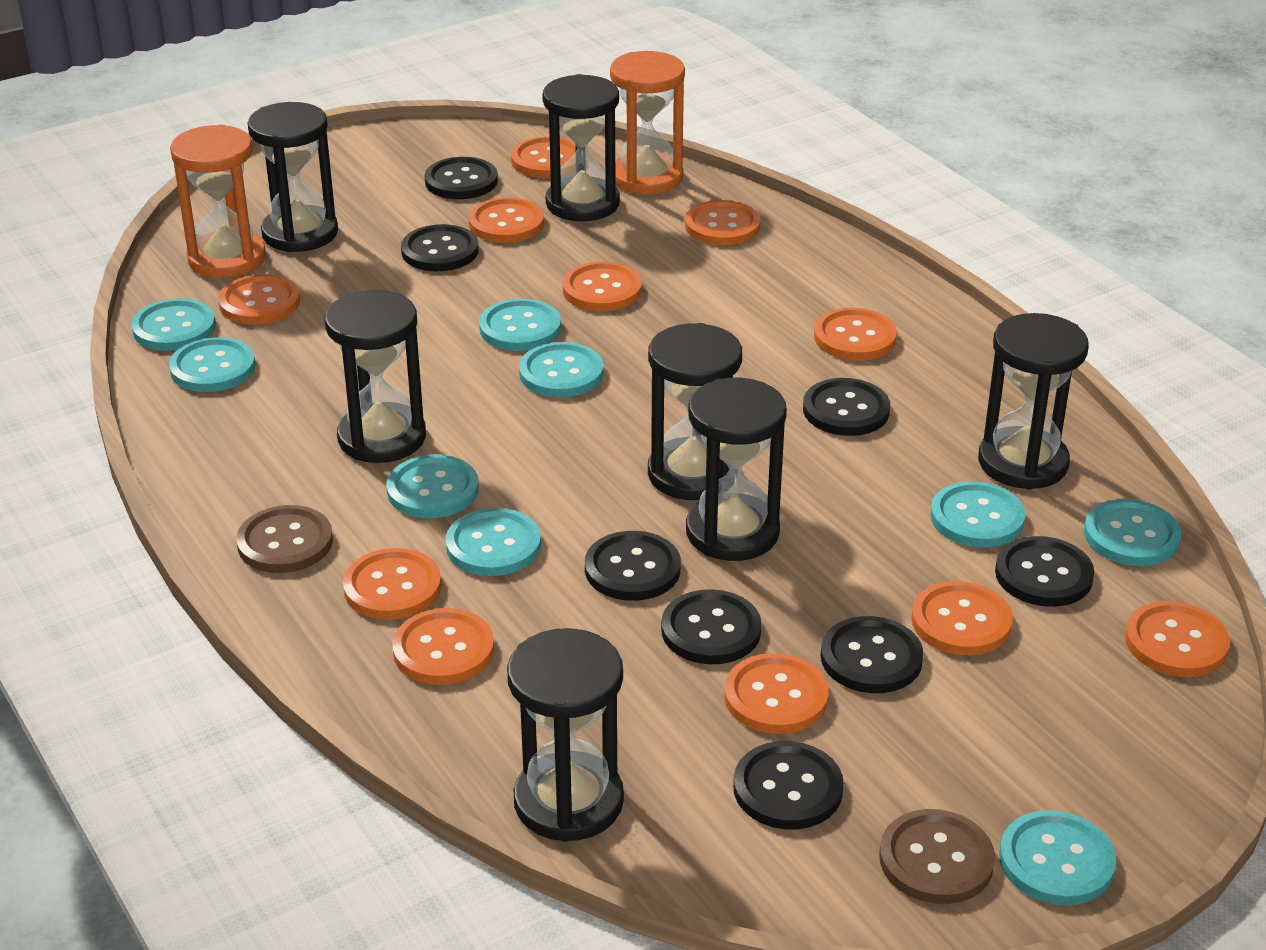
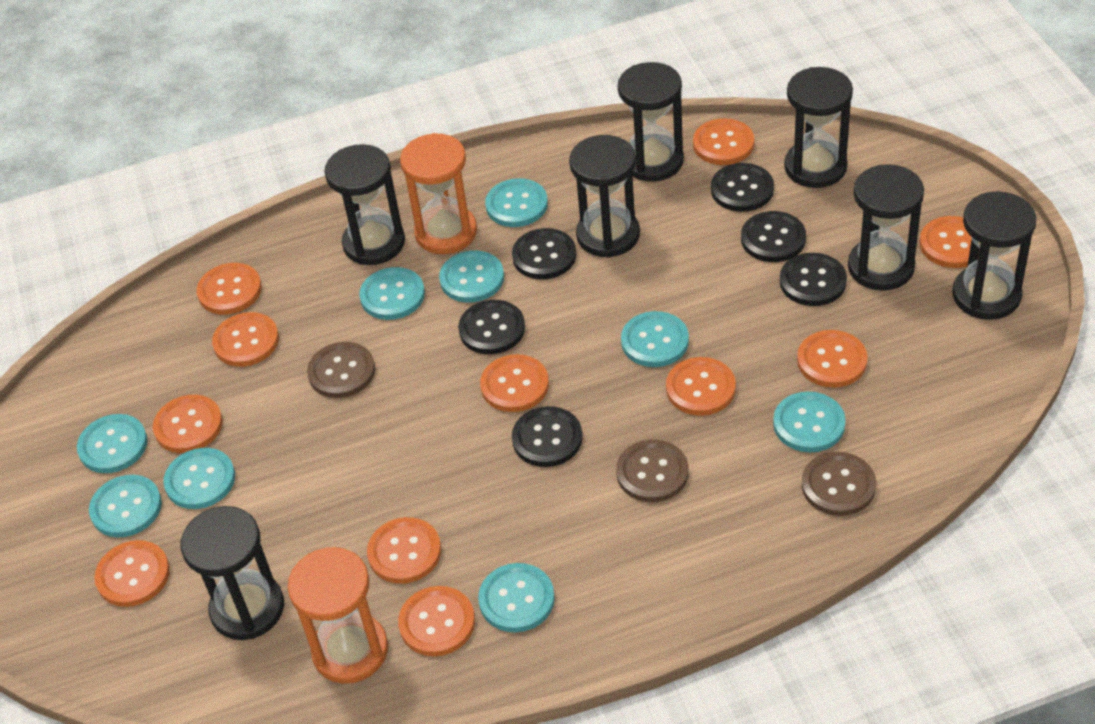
black button: [401,224,479,271] [424,157,498,199] [585,531,681,601] [661,589,762,664] [733,741,844,829] [803,378,890,436] [821,616,924,693] [995,536,1094,607] = 8 -> [458,300,525,354] [512,228,576,279] [512,406,583,467] [711,163,774,212] [741,211,806,262] [780,253,847,306] = 6
brown button: [236,505,333,573] [879,809,995,904] = 2 -> [307,342,375,398] [616,439,689,502] [802,452,876,516] = 3

